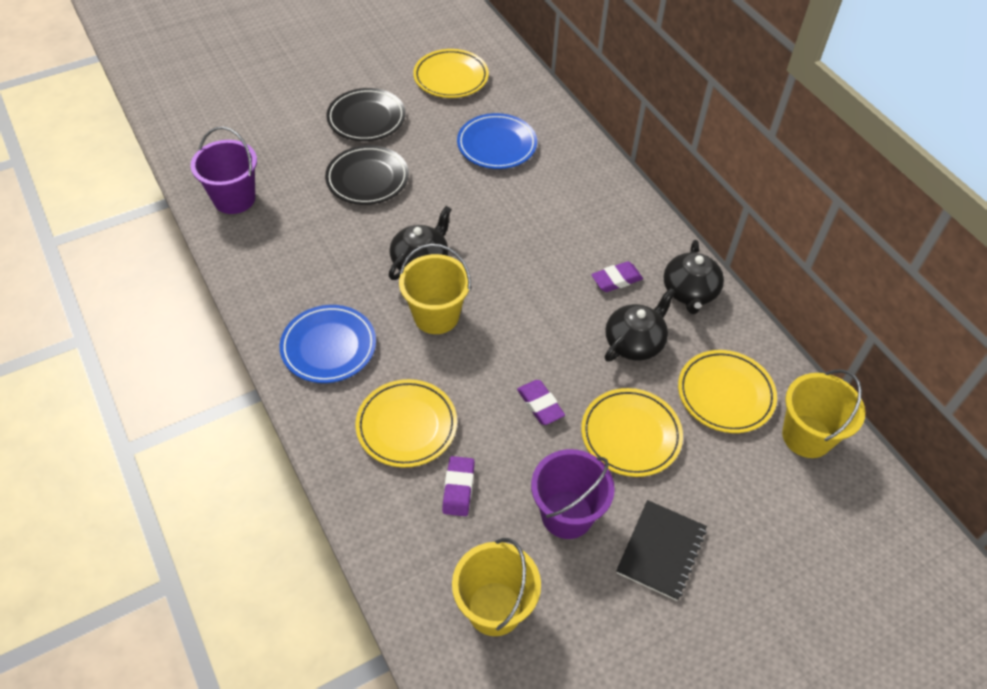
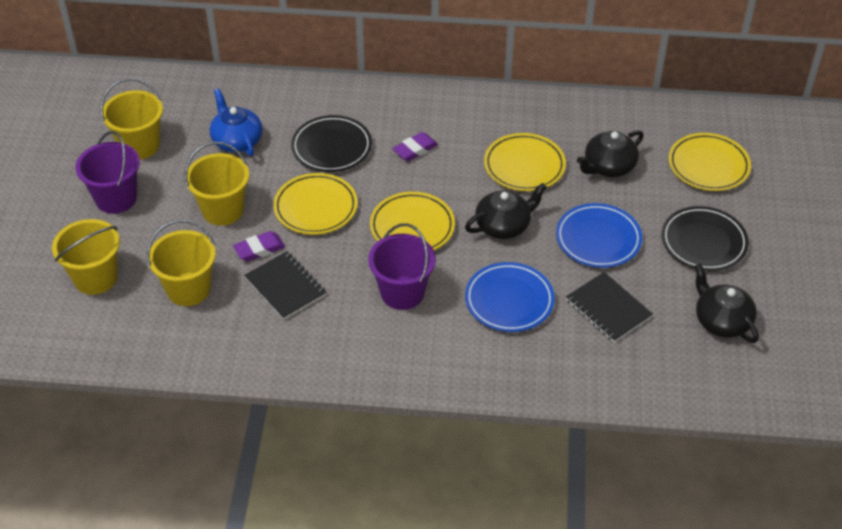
black notebook: [616,500,707,601] = 1 -> [244,251,327,320] [566,272,653,342] = 2
blue teapot: none = 0 -> [210,89,263,156] = 1
purple eraser: [442,456,475,516] [517,380,565,425] [591,261,643,292] = 3 -> [233,231,285,261] [392,132,438,161] = 2
yellow bucket: [399,244,471,334] [452,538,541,636] [782,369,865,458] = 3 -> [52,219,120,295] [100,78,163,160] [147,220,216,306] [185,142,249,226] = 4

